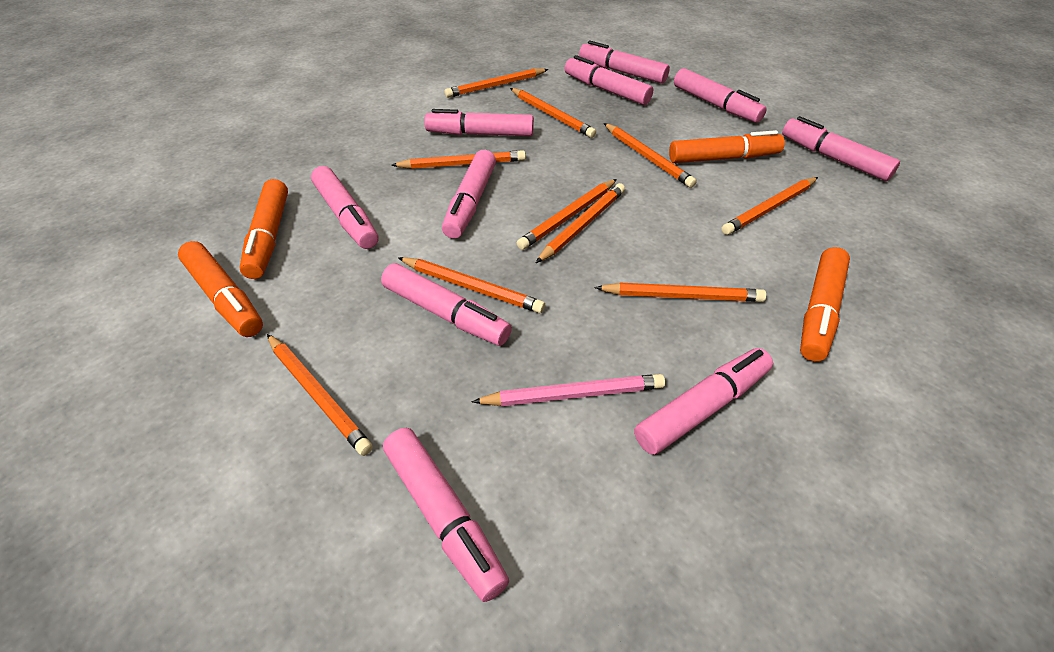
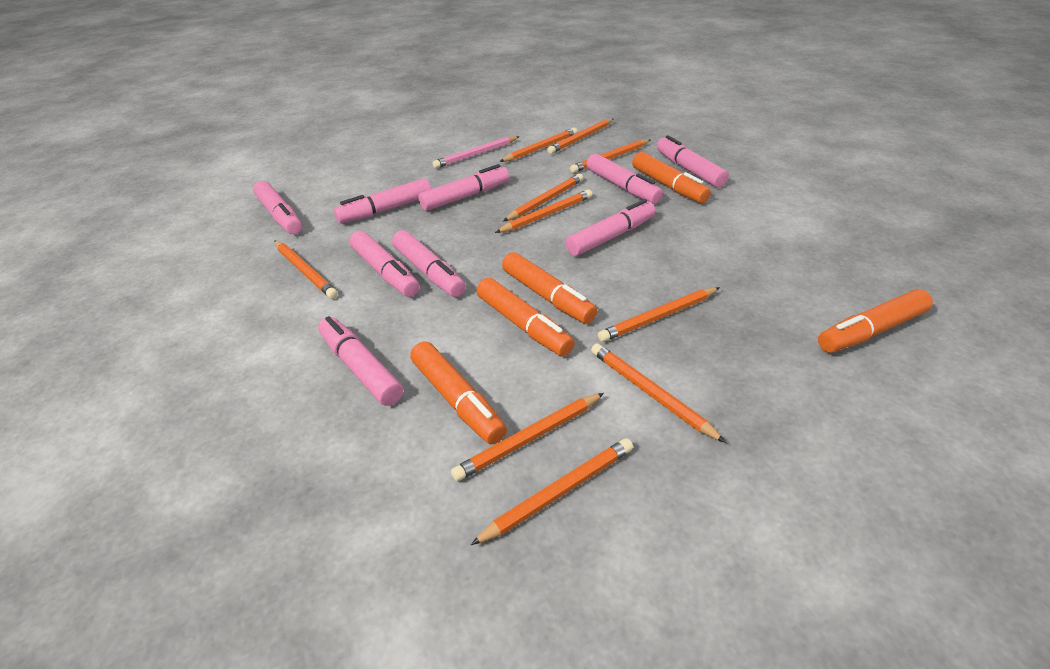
orange marker: [178,241,263,337] [239,179,288,279] [669,130,785,163] [800,247,850,361] = 4 -> [410,341,507,444] [477,278,575,356] [502,252,597,324] [632,152,711,203] [818,289,933,353] = 5
pink marker: [311,166,378,249] [381,263,512,346] [383,428,509,602] [424,109,534,136] [442,150,496,239] [565,55,653,105] [579,41,670,84] [634,348,773,455] [674,68,767,123] [782,116,900,181] = 10 -> [253,181,302,234] [318,316,403,406] [334,178,431,224] [350,231,420,297] [392,230,466,297] [418,164,509,211] [565,199,655,256] [587,154,663,204] [657,135,729,188] = 9

